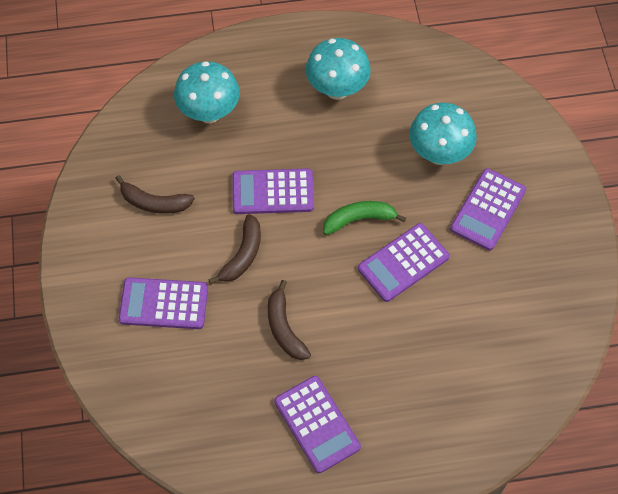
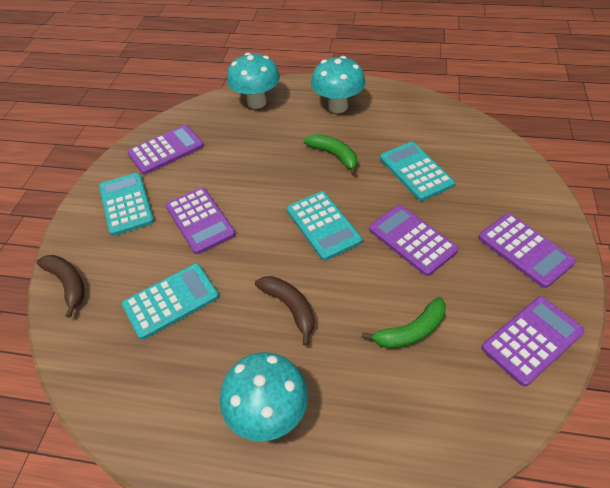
brown banana: [115,175,195,214] [209,214,261,284] [268,280,311,360] = 3 -> [37,255,85,318] [255,276,315,346] = 2
green banana: [323,201,406,235] = 1 -> [304,134,357,176] [362,297,446,349] = 2
turquoise calculator: none = 0 -> [99,173,154,236] [122,263,219,340] [287,191,362,261] [380,142,455,201] = 4

